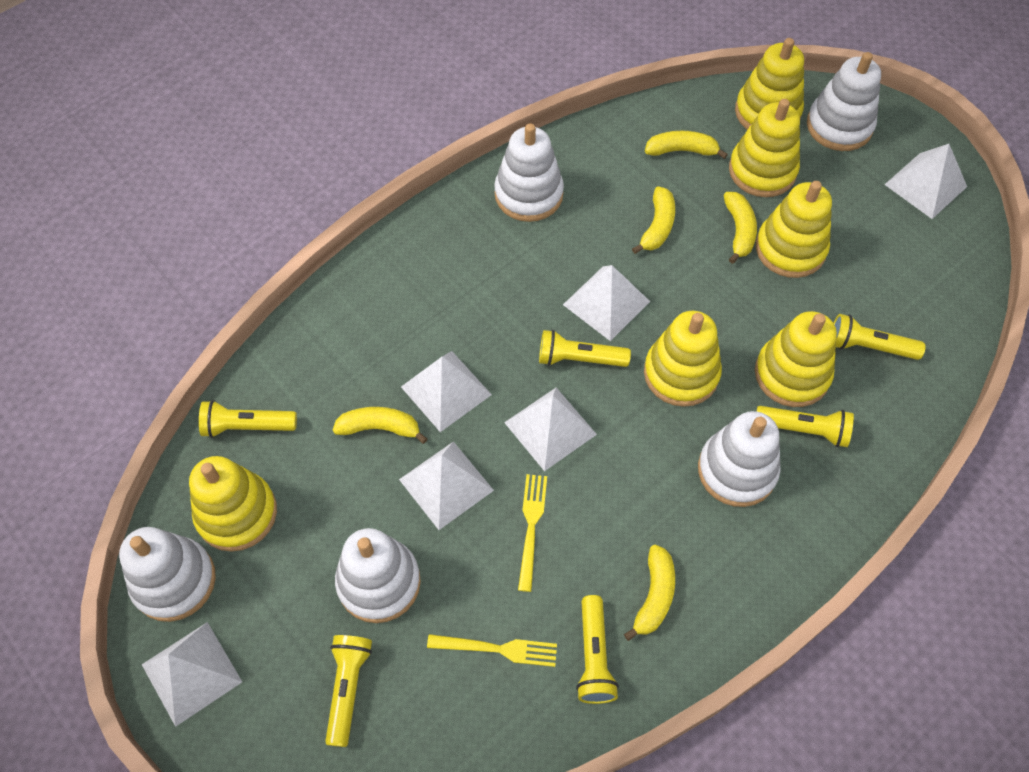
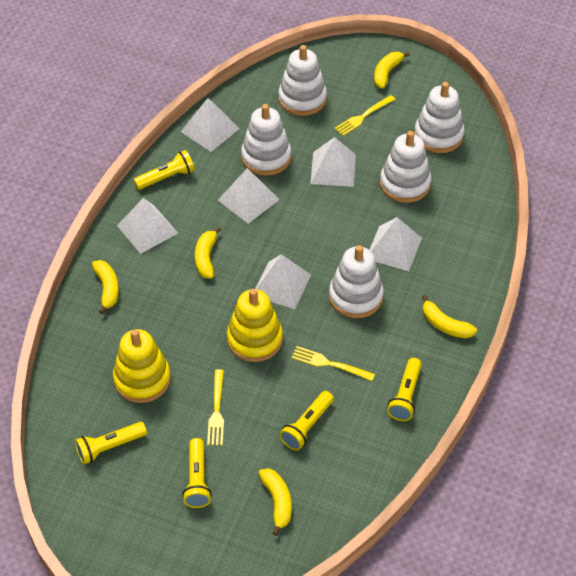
yellow flashlight: [199,400,297,438] [325,635,372,747] [539,330,631,367] [576,595,619,704] [756,406,854,447] [834,314,926,360] = 6 -> [75,422,147,464] [133,150,195,190] [182,438,212,508] [279,391,334,451] [387,358,422,421] = 5
yellow fork: [427,634,557,667] [518,474,547,592] = 2 -> [207,369,224,446] [292,346,375,381] [334,95,396,136] = 3
yellow stacking toy: [189,456,277,552] [644,311,722,407] [729,99,800,197] [735,38,804,130] [755,311,837,407] [756,181,832,278] = 6 -> [113,329,171,403] [227,289,283,362] = 2

